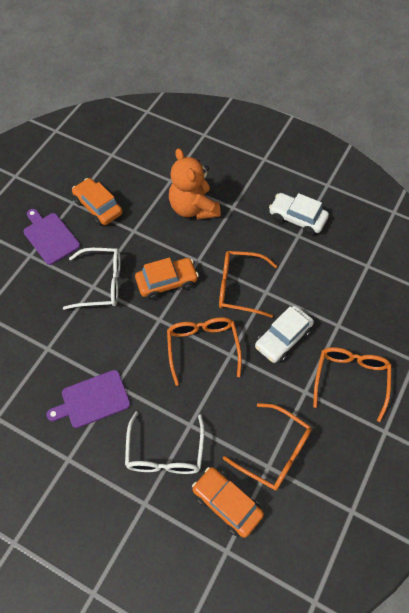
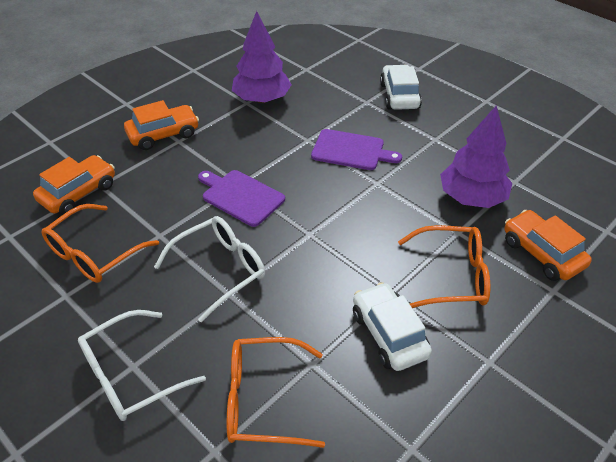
orange glasses: [167,317,242,386] [219,251,277,318] [223,403,312,491] [313,347,392,422] = 4 -> [42,204,159,283] [227,337,325,448] [398,225,490,308] = 3
orange teddy bear: [169,148,221,220] = 1 -> none = 0
purple tree: none = 0 -> [232,11,292,103] [440,105,512,208] = 2

